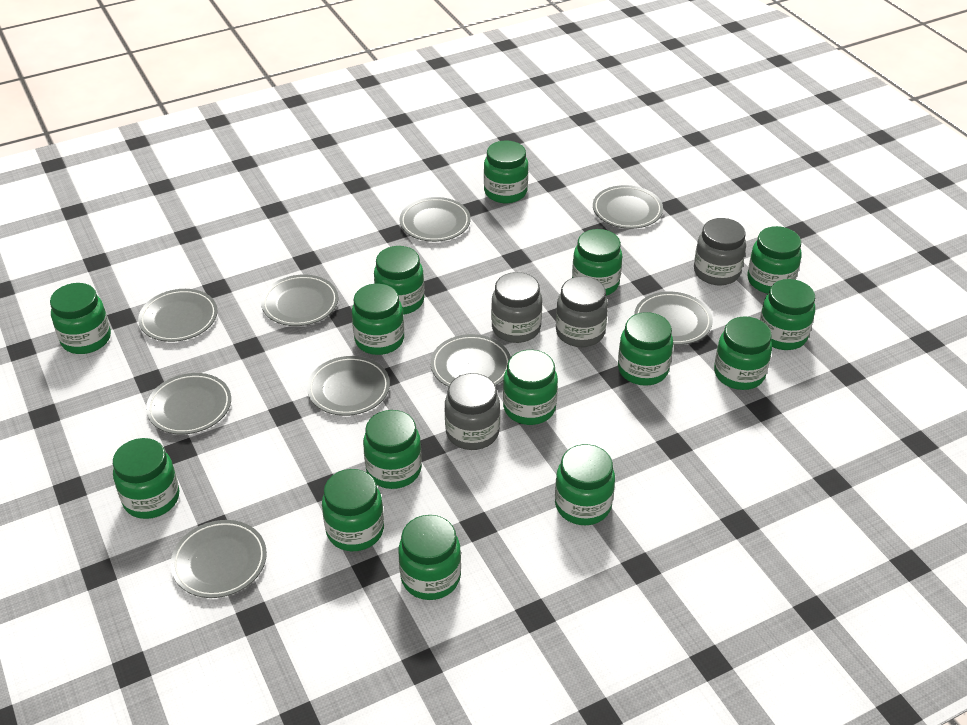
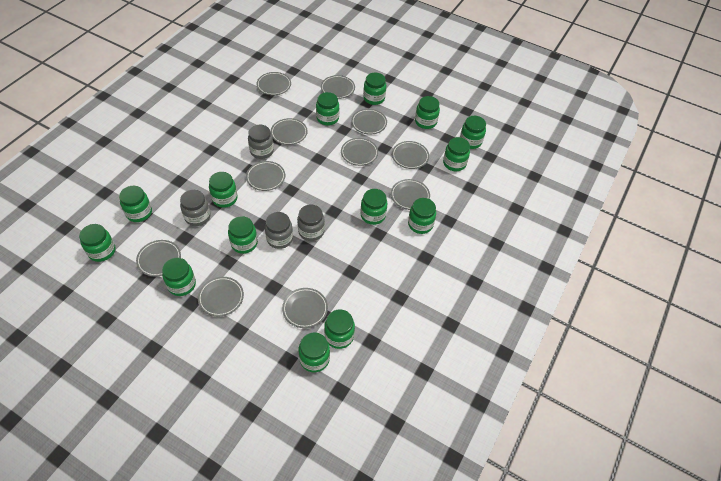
green jar: [50,283,111,354] [113,438,180,519] [322,469,384,551] [352,283,404,355] [363,410,422,489] [374,246,424,315] [399,515,461,600] [484,140,528,203] [503,350,558,425] [555,444,615,525] [572,229,622,296] [618,312,673,386] [714,316,772,390] [748,226,802,294] [760,279,815,350] = 15 -> [79,224,116,262] [119,186,152,222] [162,258,196,296] [209,172,238,208] [228,216,258,254] [299,332,330,372] [316,92,339,126] [324,310,355,349] [361,189,387,225] [363,73,386,105] [408,198,436,234] [415,96,440,129] [443,137,470,171] [460,116,486,149] = 14
grey plate: [138,289,217,342] [146,373,231,435] [171,520,267,598] [261,275,338,326] [307,356,390,416] [399,197,471,242] [431,334,511,387] [593,185,663,229] [634,292,713,345] = 9 -> [136,240,181,277] [198,277,244,317] [246,161,285,191] [256,72,291,95] [271,118,308,145] [282,288,328,328] [321,75,355,99] [341,138,378,166] [351,109,387,135] [391,179,430,210] [392,141,429,169] = 11

